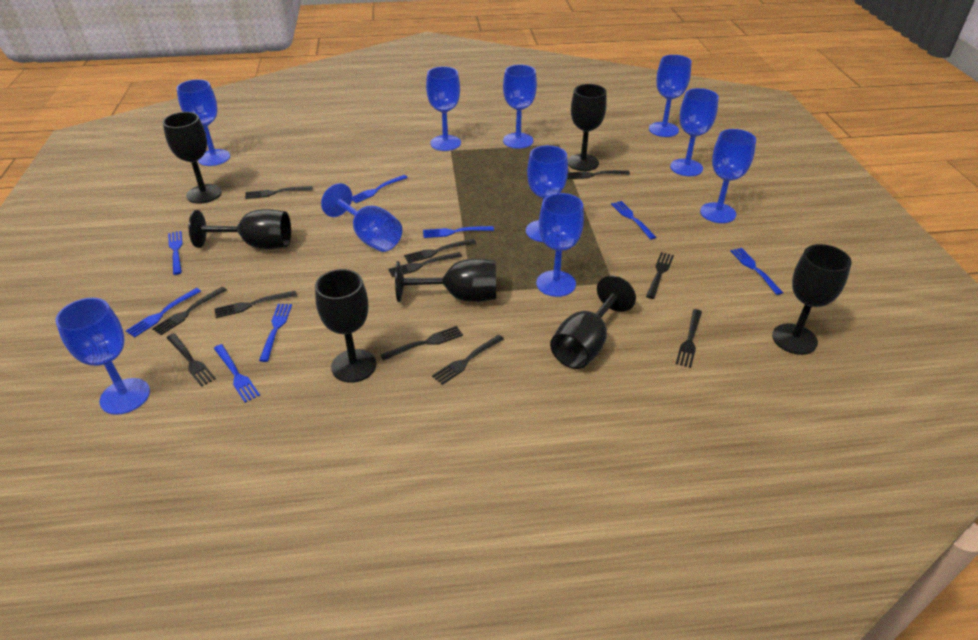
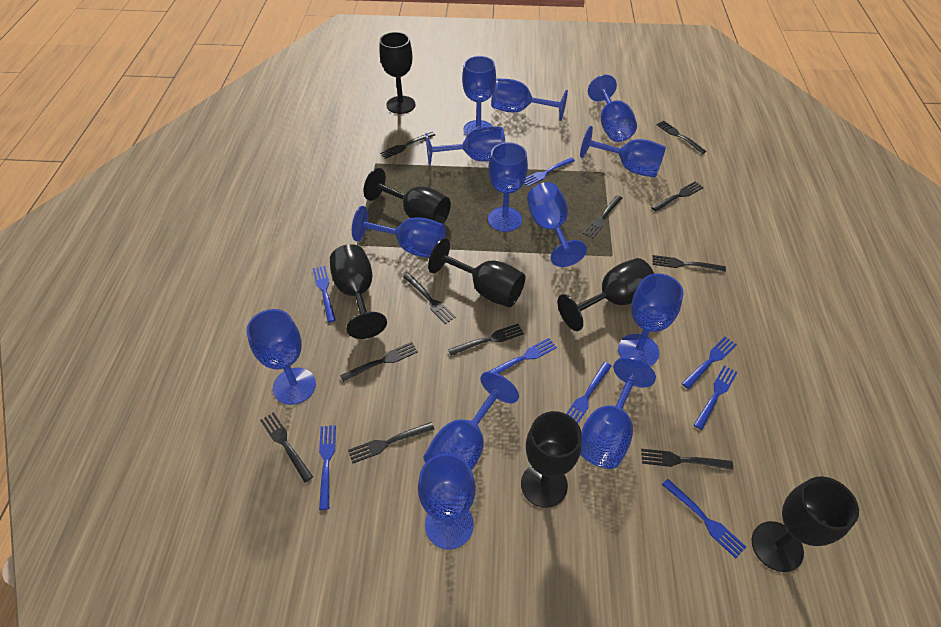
blue goblet: [55,298,150,415] [176,79,230,166] [321,183,402,252] [426,66,461,151] [503,64,537,149] [526,145,568,242] [536,193,584,297] [649,55,692,137] [670,88,719,176] [700,129,756,223] = 10 -> [246,309,316,405] [352,206,446,258] [418,453,476,549] [423,371,519,470] [426,127,505,166] [462,56,496,136] [488,142,528,232] [491,78,568,121] [527,182,587,267] [580,126,666,177] [580,357,656,469] [588,75,637,142] [618,273,684,366] = 13

